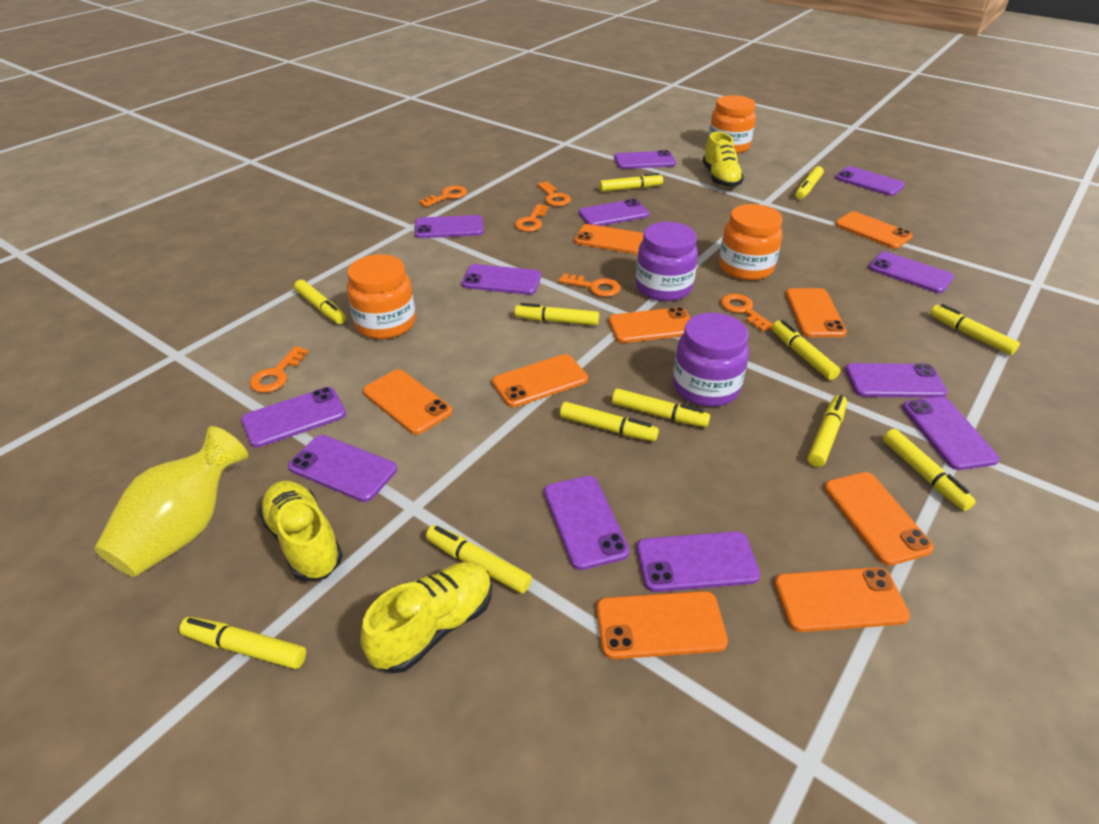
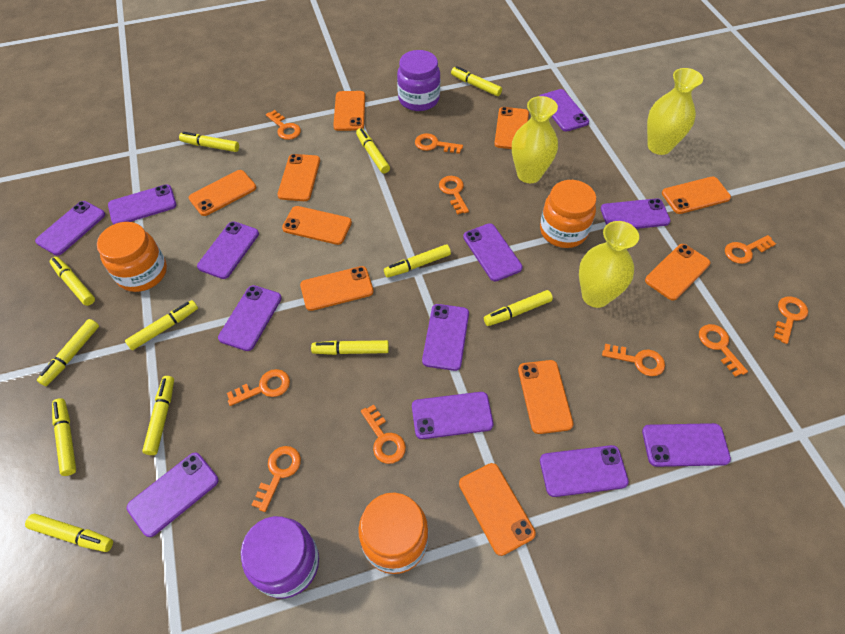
orange key: [249,346,309,393] [419,186,467,207] [515,204,549,232] [537,182,571,206] [558,273,621,297] [721,294,773,332] = 6 -> [227,369,290,406] [252,446,301,512] [266,110,301,140] [361,404,406,464] [415,133,463,154] [439,176,469,214] [602,344,665,376] [699,324,748,377] [725,235,776,264] [773,296,808,344] = 10
orange phone: [363,369,452,435] [492,354,588,407] [574,224,643,254] [596,591,728,659] [608,307,691,343] [774,567,910,632] [786,288,847,337] [825,472,934,566] [835,211,913,249] = 9 -> [189,170,256,216] [277,154,320,201] [282,206,352,245] [300,266,374,311] [333,91,365,131] [459,463,536,556] [494,107,529,149] [518,360,573,434] [645,244,711,301] [662,177,731,214] = 10
yellow shoe: [258,481,343,581] [361,562,492,674] [703,132,744,188] = 3 -> none = 0
yellow vase: [94,426,248,577] = 1 -> [512,96,558,183] [579,221,639,308] [647,68,703,155] = 3

